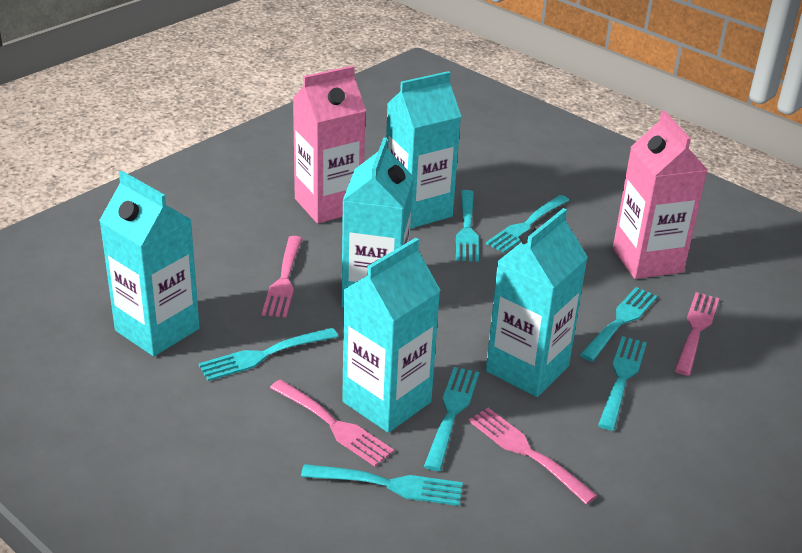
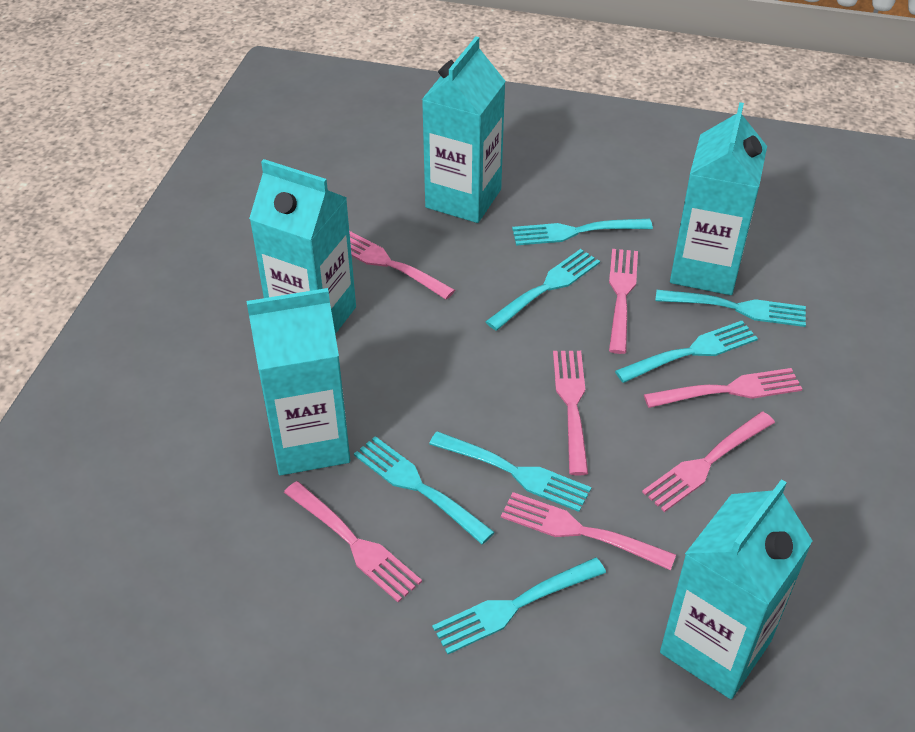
pink carton: [293,66,366,224] [613,110,708,279] = 2 -> none = 0
pink fork: [262,236,303,318] [270,379,394,467] [469,408,598,505] [675,292,719,376] = 4 -> [284,481,422,602] [349,231,455,299] [501,492,676,570] [553,351,588,475] [609,249,638,354] [642,412,775,512] [644,368,802,408] = 7

